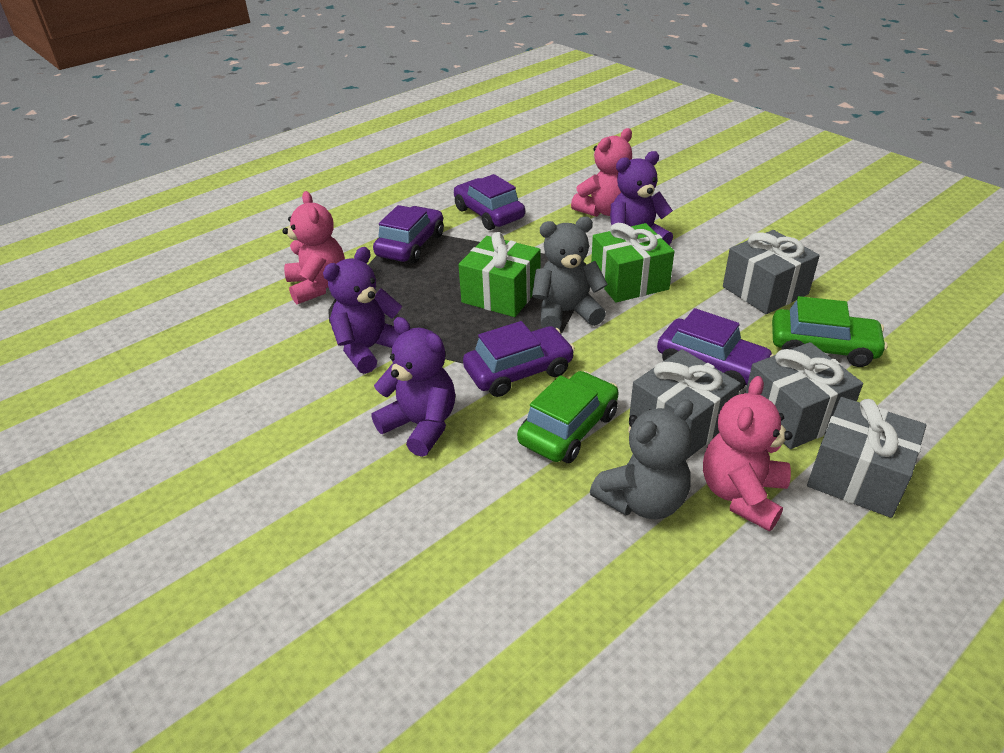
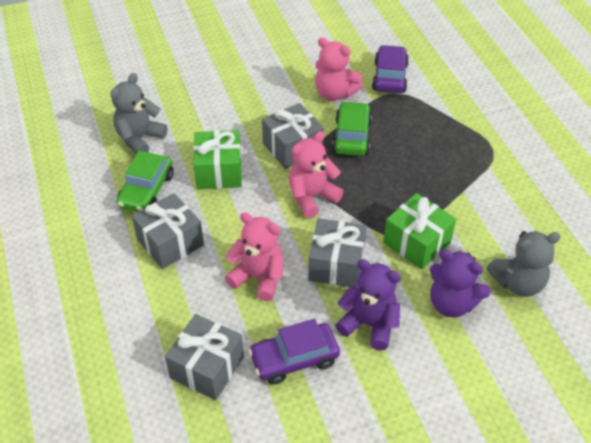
purple car: [373,205,444,263] [454,174,525,230] [463,321,575,397] [657,308,774,391] = 4 -> [248,319,340,385] [372,45,409,93] = 2
purple teddy bear: [323,247,402,374] [371,317,455,457] [610,151,673,245] = 3 -> [335,259,401,350] [430,249,491,317] = 2

